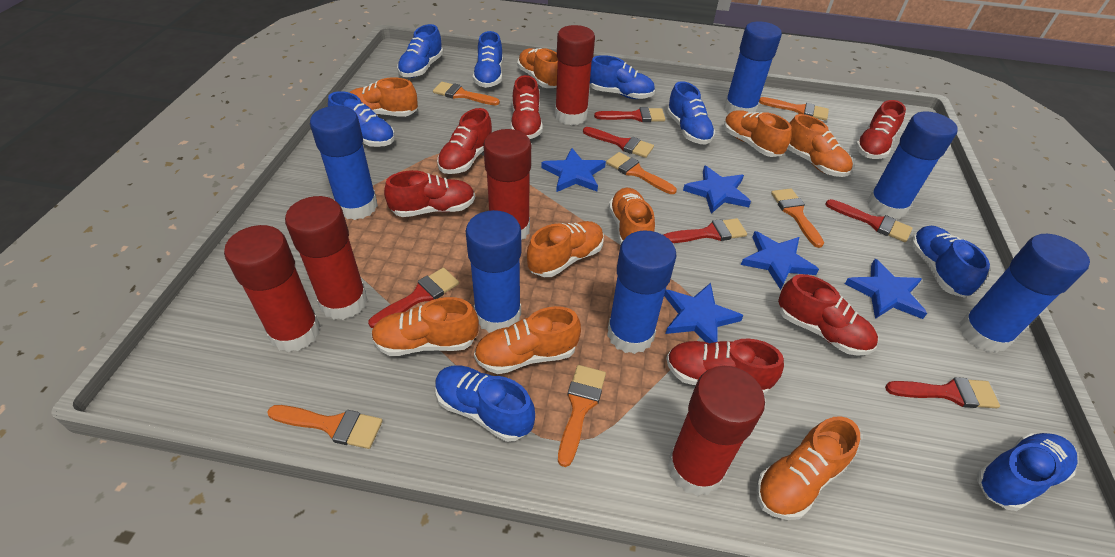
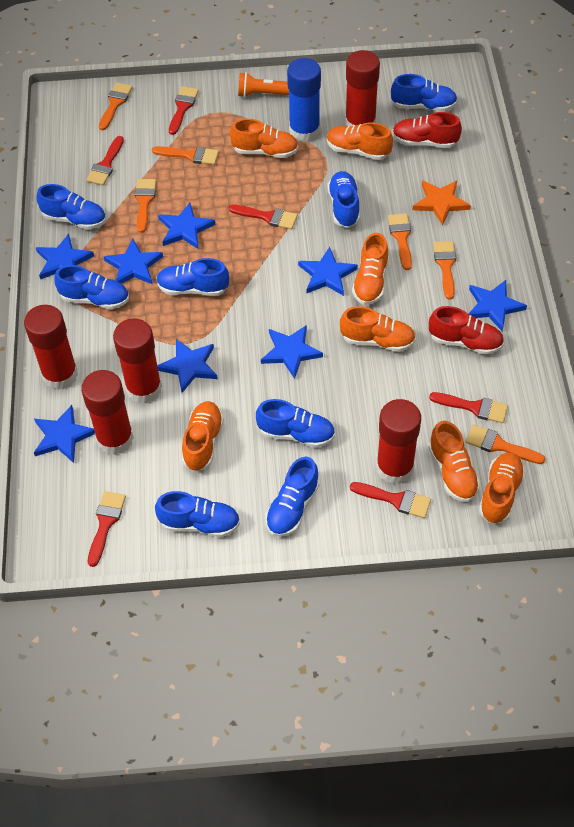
blue glue stick: [310,106,378,220] [466,210,521,333] [607,230,677,354] [724,21,782,114] [867,111,958,219] [959,234,1090,353] = 6 -> [287,58,321,143] = 1
blue star: [542,148,606,192] [664,283,744,343] [683,165,751,214] [741,231,819,290] [845,259,927,319] = 5 -> [34,405,95,463] [36,234,94,279] [104,239,163,284] [157,339,218,393] [158,203,215,249] [261,325,323,379] [298,247,358,296] [468,280,527,331] = 8
orange flashlight: none = 0 -> [238,72,289,97] = 1
orange shoe: [349,77,418,117] [371,297,479,356] [474,306,581,374] [517,48,558,88] [527,221,604,277] [609,188,655,245] [724,110,792,157] [756,416,860,520] [787,114,853,177] = 9 -> [182,401,224,471] [230,119,298,158] [327,122,393,160] [340,306,416,352] [352,233,389,305] [429,421,480,502] [479,452,525,524] = 7
orange star: none = 0 -> [412,181,471,226] = 1
red shoe: [384,170,475,217] [437,108,492,174] [511,75,543,139] [666,338,784,395] [778,274,878,356] [855,100,906,159] = 6 -> [392,112,462,148] [429,306,504,355] = 2

